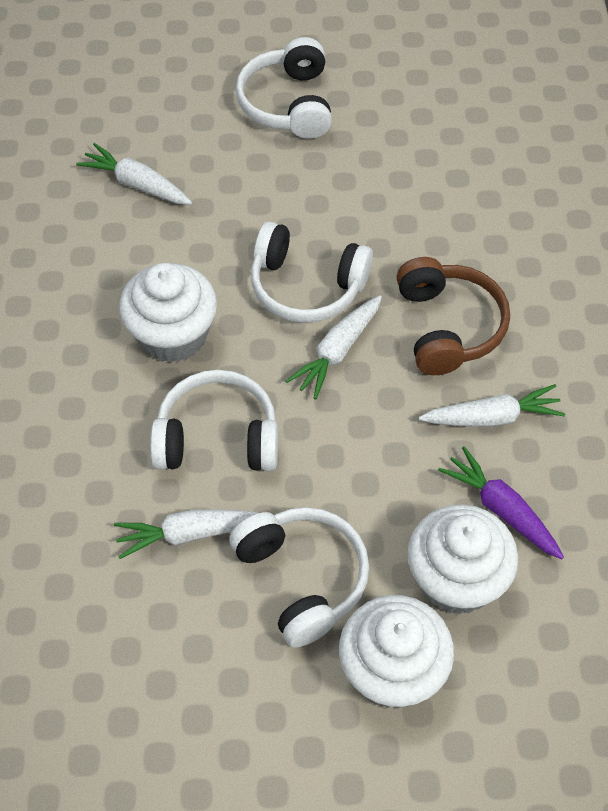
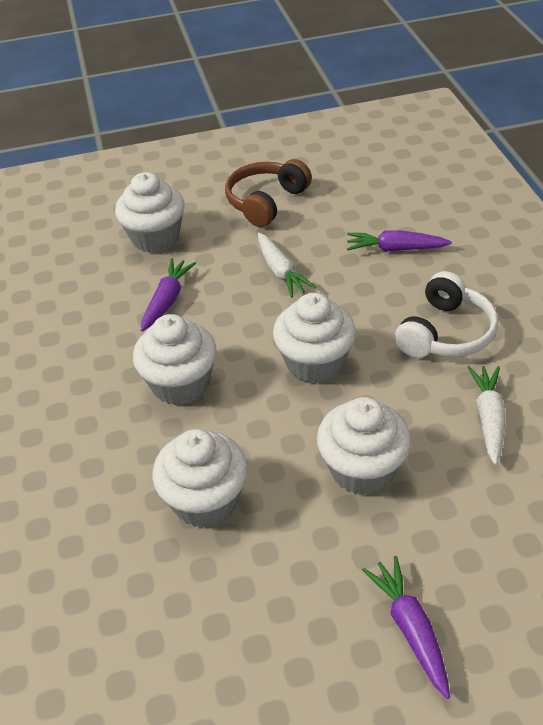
purple carrot: [438,446,564,559] = 1 -> [141,258,196,332] [347,230,452,252] [362,556,450,699] = 3
white carrot: [76,143,192,205] [114,510,259,559] [286,295,382,399] [419,384,565,427] = 4 -> [258,233,316,297] [467,366,506,465] = 2
white cupcake: [119,263,217,363] [339,595,454,709] [407,504,519,615] = 3 -> [115,172,185,253] [133,314,217,405] [153,429,248,528] [273,293,356,384] [317,397,411,495] = 5
white headphones: [150,370,278,471] [229,507,369,648] [236,37,332,139] [251,221,373,323] = 4 -> [395,271,498,358] = 1

